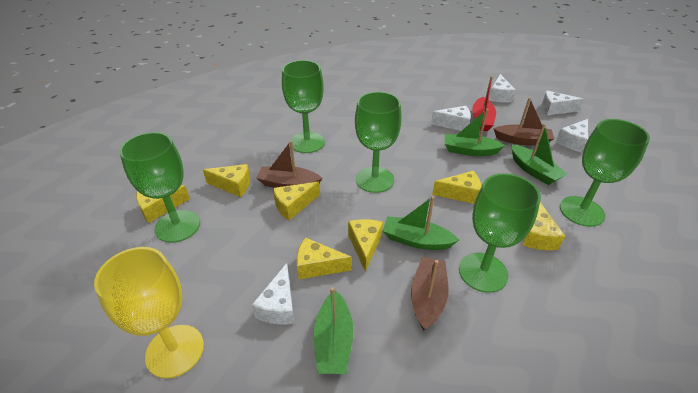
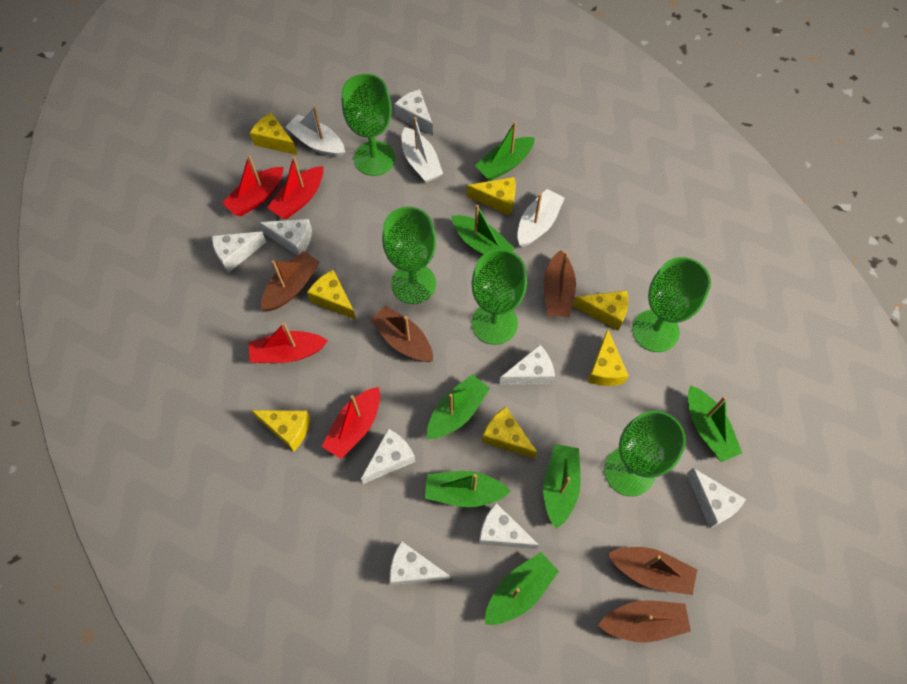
brown boat: [256,140,322,188] [411,257,449,330] [494,97,554,146] = 3 -> [261,251,320,311] [370,305,433,362] [543,250,576,317] [598,600,691,643] [608,547,697,595] = 5
green boat: [314,287,354,374] [383,196,459,250] [445,109,505,156] [511,123,567,185] = 4 -> [425,471,511,507] [427,374,490,439] [451,205,515,255] [475,121,535,181] [485,552,559,625] [543,444,581,529] [688,385,742,462] = 7
red boat: [472,76,496,131] = 1 -> [222,155,284,216] [249,322,328,363] [267,156,323,219] [322,387,380,459] = 4
white boat: none = 0 -> [286,107,345,158] [402,117,443,183] [517,189,565,247] = 3
white cheese: [252,263,294,325] [431,106,471,131] [489,74,516,103] [541,91,583,115] [556,119,588,152] = 5 -> [212,232,266,273] [259,219,312,256] [361,429,415,484] [390,541,451,585] [394,89,433,136] [479,503,539,549] [499,345,555,385] [687,468,746,528] = 8
yellow goblet: [94,247,204,379] = 1 -> none = 0

